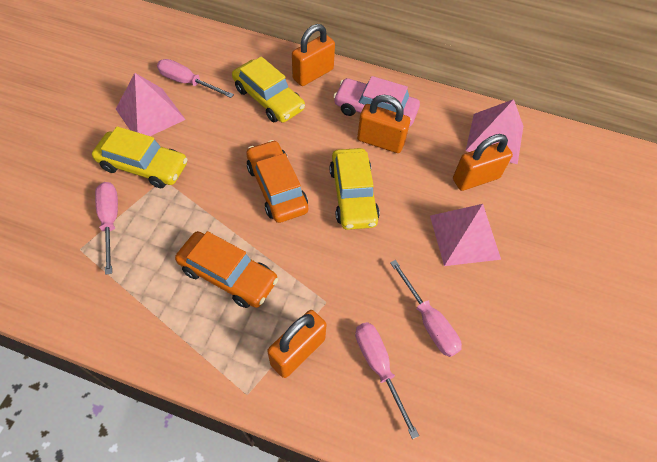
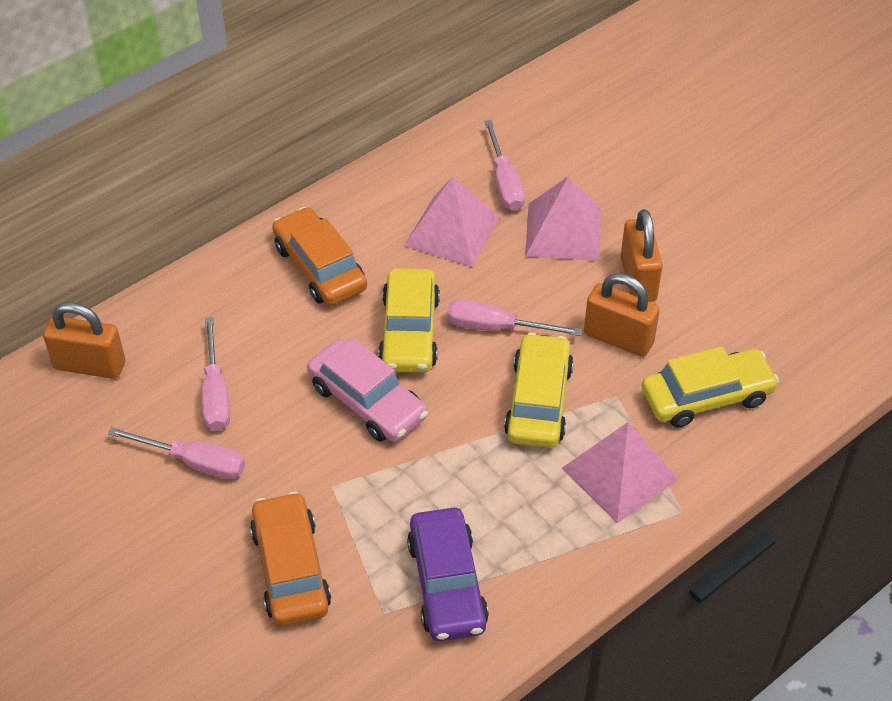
orange padlock: [267,310,327,378] [292,24,335,86] [357,95,410,153] [453,134,513,191] = 4 -> [43,302,125,379] [584,273,660,357] [621,209,663,302] = 3
purple car: none = 0 -> [407,508,489,641] = 1

